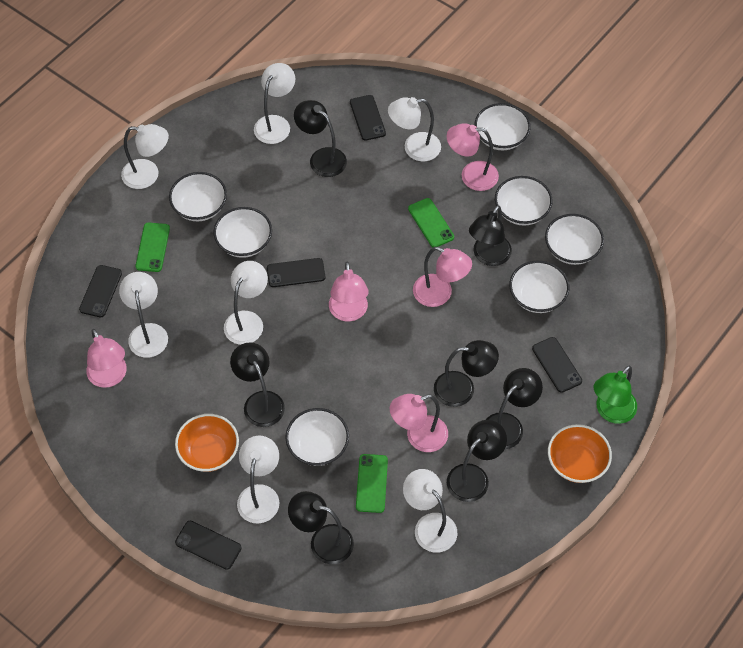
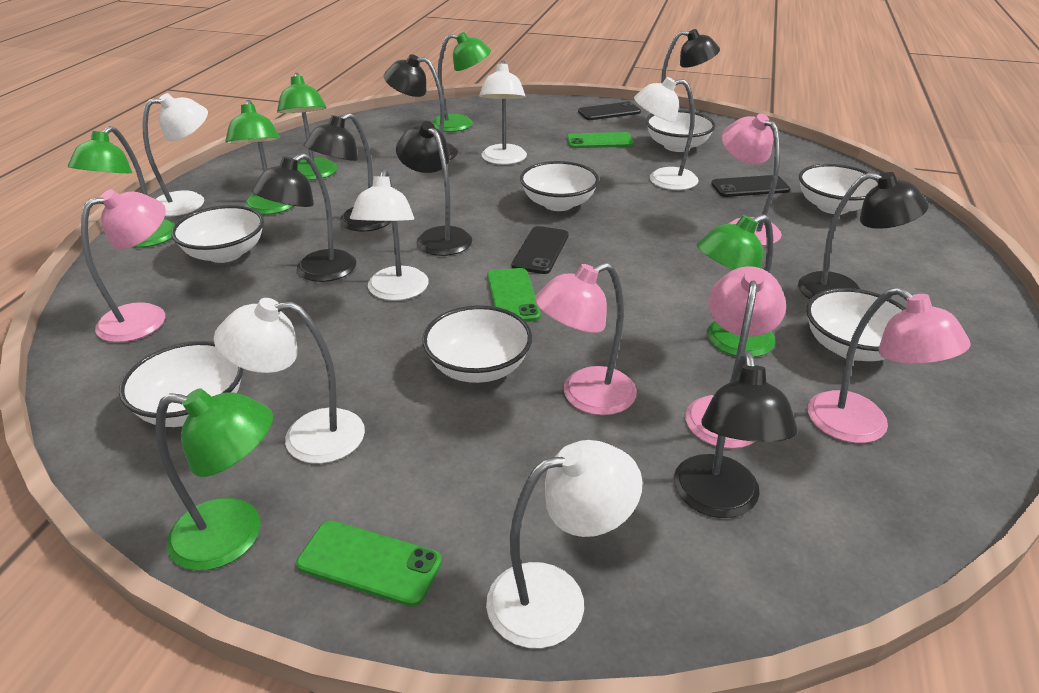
black phone: [79,265,122,317] [175,521,242,570] [267,258,325,287] [350,95,386,141] [532,337,582,393] = 5 -> [512,226,569,274] [578,101,641,120] [711,175,790,197] = 3
green lamp: [594,366,637,424] = 1 -> [68,126,175,248] [155,388,273,571] [225,100,293,215] [277,73,337,180] [431,32,491,132] [696,214,776,357] = 6
orange bowl: [175,414,239,472] [548,424,612,483] = 2 -> none = 0
white lamp: [119,272,168,358] [121,124,169,189] [224,261,268,345] [237,436,279,523] [254,63,295,144] [388,97,441,161] [403,469,458,553] = 7 -> [142,93,208,216] [214,298,365,464] [350,169,429,301] [479,60,527,165] [486,440,643,648] [634,77,698,190] = 6

